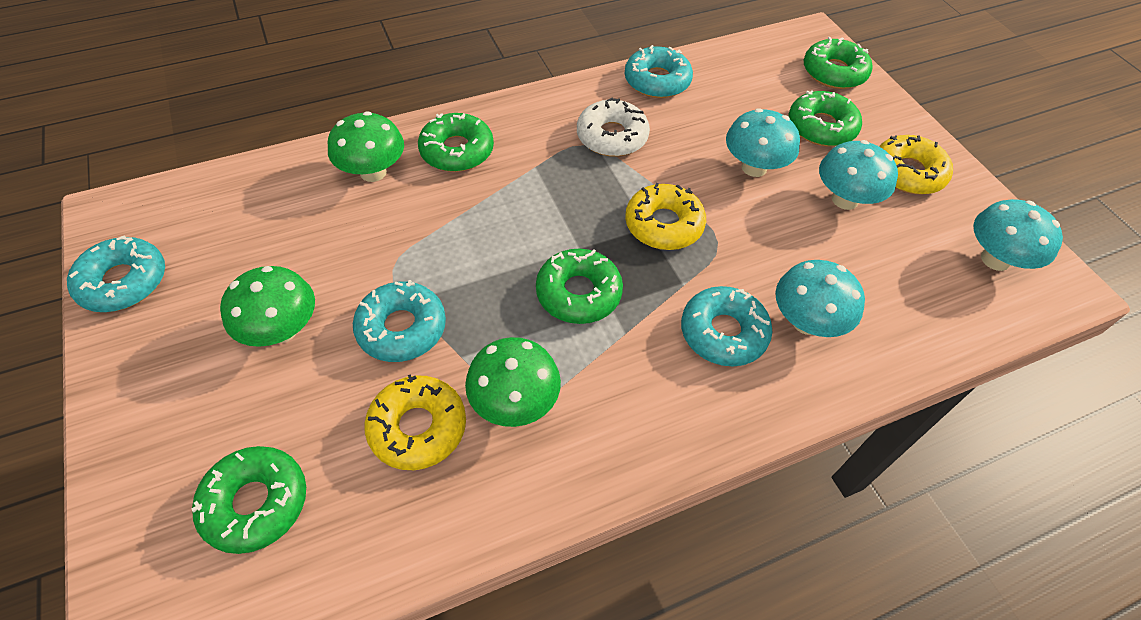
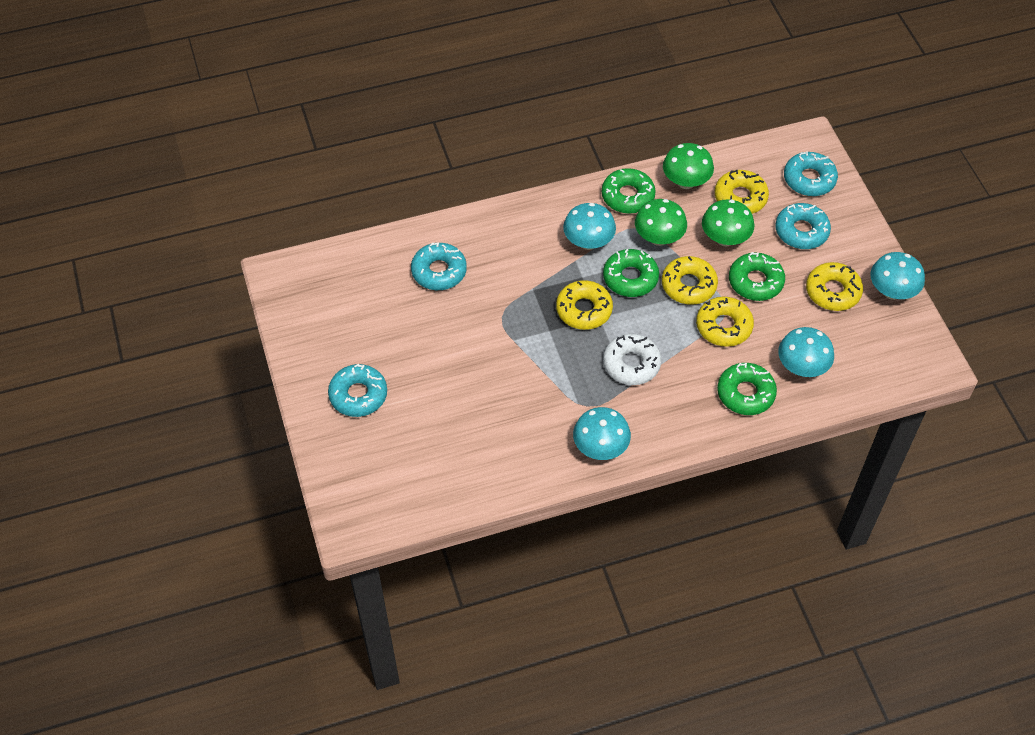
green donut: [191,446,306,554] [418,113,494,172] [536,249,623,324] [789,90,862,146] [804,37,872,89] = 5 -> [602,168,656,214] [603,249,659,297] [717,363,777,415] [729,252,785,301] = 4
yellow donut: [364,374,466,470] [625,183,706,250] [879,135,953,195] = 3 -> [556,280,613,330] [662,256,718,305] [696,297,754,347] [715,170,769,214] [806,262,863,311] = 5

